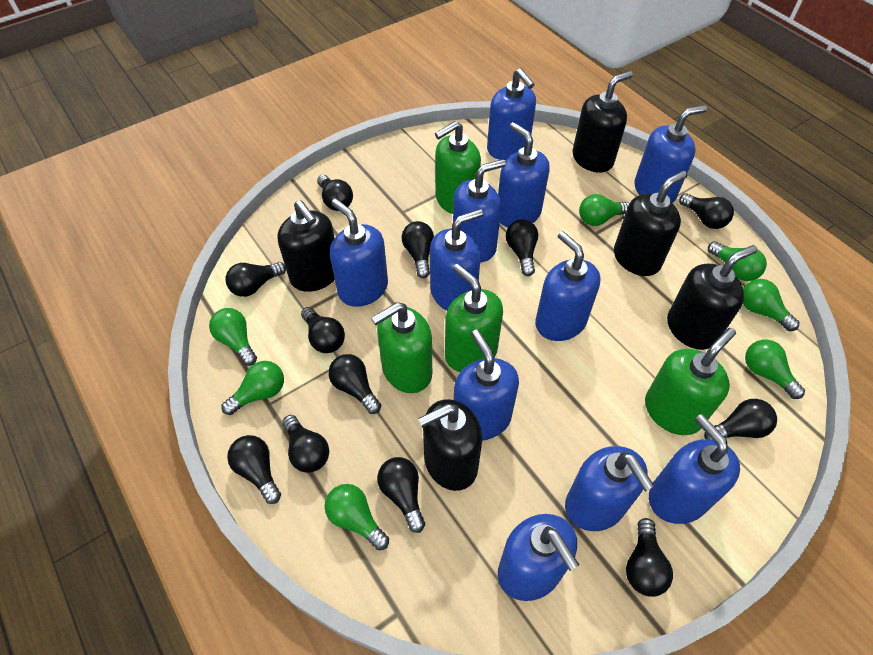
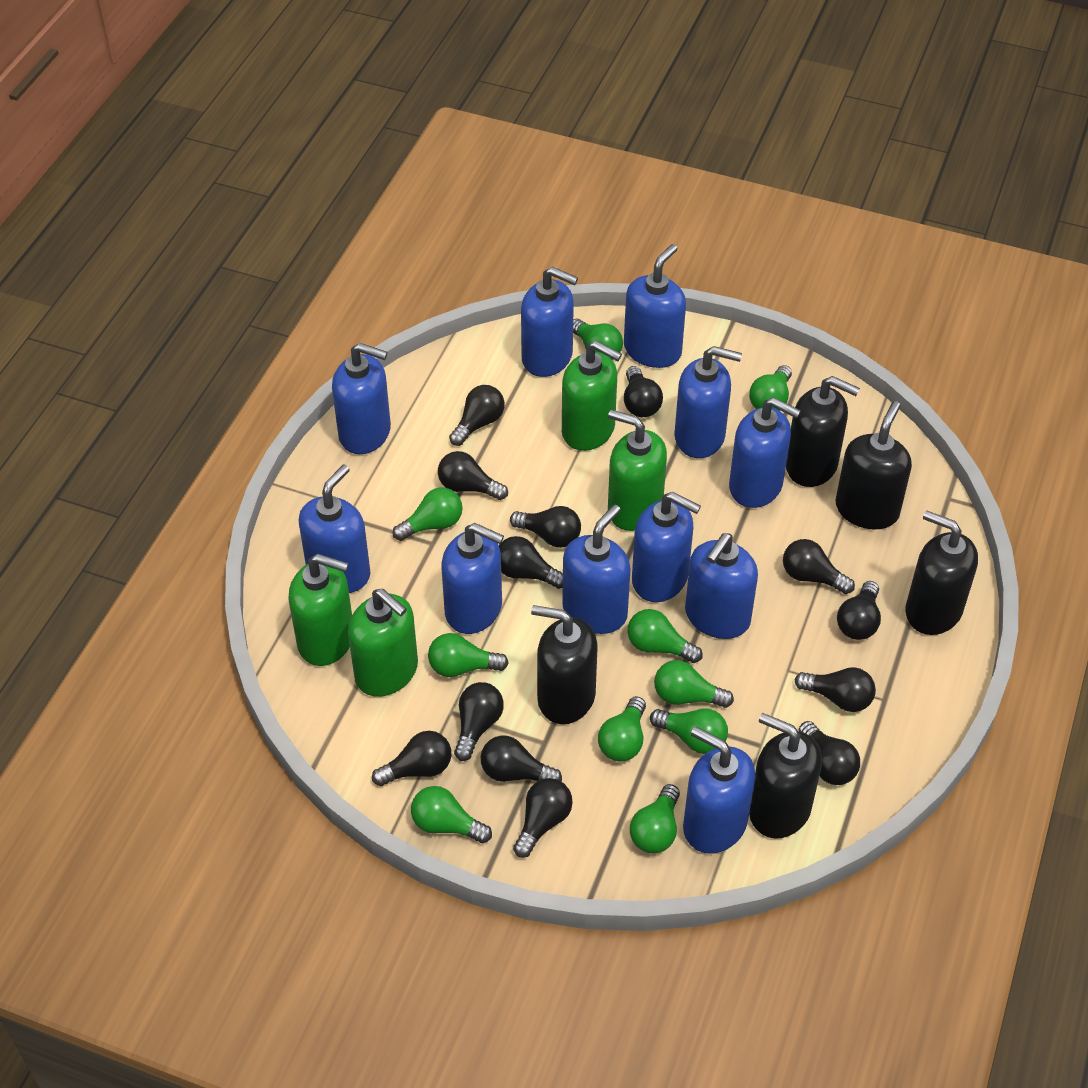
black light bulb: [226,262,286,297] [227,435,281,504] [282,415,329,473] [301,307,345,353] [317,175,353,211] [328,354,381,414] [377,457,425,533] [402,221,434,278] [506,219,538,276] [626,518,673,597] [679,193,734,229] [704,399,777,440] = 12 -> [372,731,451,786] [438,451,508,500] [449,385,505,446] [454,682,504,761] [481,735,562,782] [499,536,563,589] [510,506,581,548] [513,778,573,858] [624,366,663,417] [783,539,855,594] [794,667,876,712] [798,721,860,785] [837,581,881,640] = 13
green light bulb: [209,308,257,366] [221,361,284,415] [325,484,389,550] [579,194,630,226] [708,241,767,281] [743,279,800,331] [745,340,805,399] = 7 -> [393,487,462,541] [411,786,492,843] [428,633,509,677] [573,319,623,360] [598,696,646,762] [628,609,703,663] [630,784,680,853] [650,708,728,754] [654,660,734,708] [749,365,792,411] = 10

